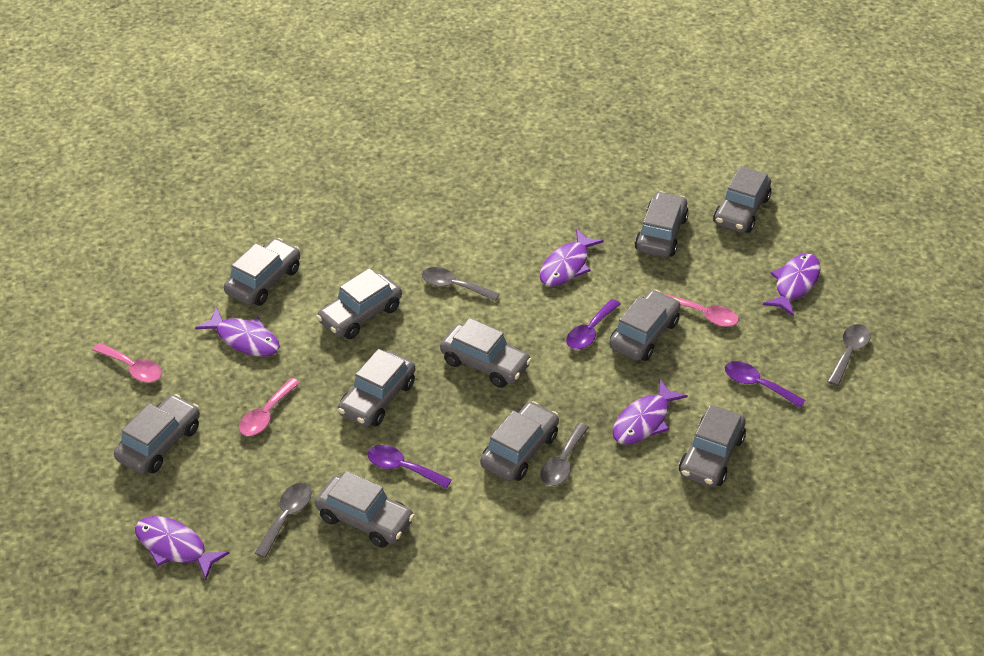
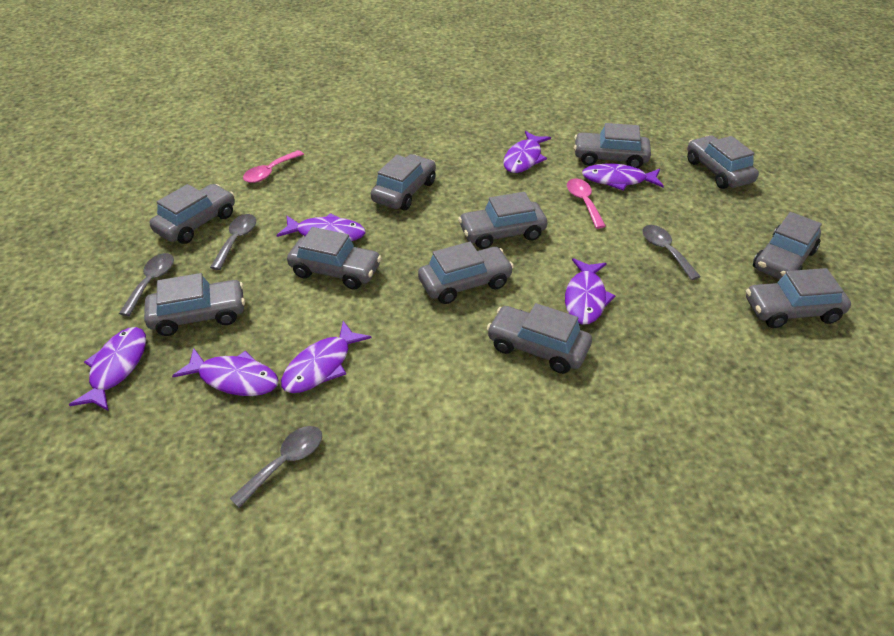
pink spoon: [93,343,162,382] [239,378,300,436] [663,293,739,327] = 3 -> [243,150,304,183] [567,178,606,229] = 2
purple fish: [135,516,229,580] [195,307,280,357] [540,229,604,287] [613,379,688,445] [763,253,821,316] = 5 -> [69,327,146,411] [172,348,279,396] [277,213,366,241] [281,321,371,393] [503,131,551,173] [565,258,616,325] [582,164,664,190] = 7
purple spoon: [367,445,452,489] [566,299,621,349] [725,361,805,408] = 3 -> none = 0

